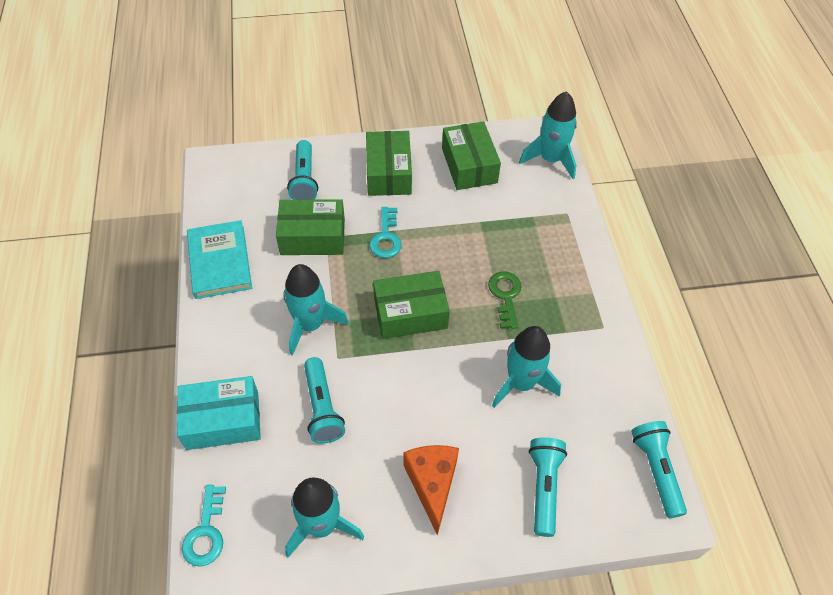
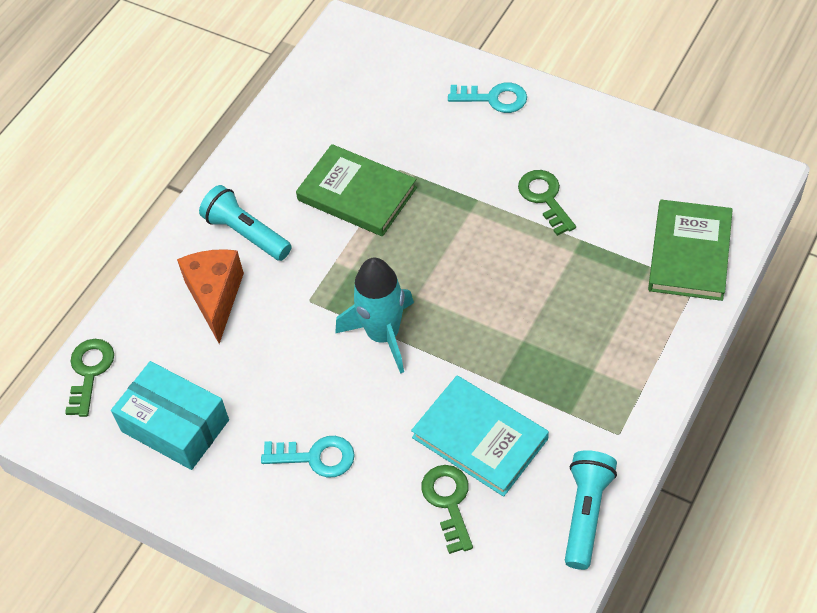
green book: none = 0 -> [296,144,417,236] [648,200,733,301] = 2
green box: [276,199,345,255] [366,131,412,196] [373,271,450,339] [442,121,501,190] = 4 -> none = 0
green key: [488,271,521,329] = 1 -> [65,339,114,417] [421,465,473,554] [518,170,576,236] = 3
turquoise flashlight: [287,140,318,200] [304,357,345,444] [528,437,567,537] [631,421,687,518] = 4 -> [199,185,292,261] [565,450,617,570] = 2
turquoise rocket: [283,264,349,356] [285,478,364,557] [492,326,561,408] [519,91,577,179] = 4 -> [335,257,414,374] = 1

